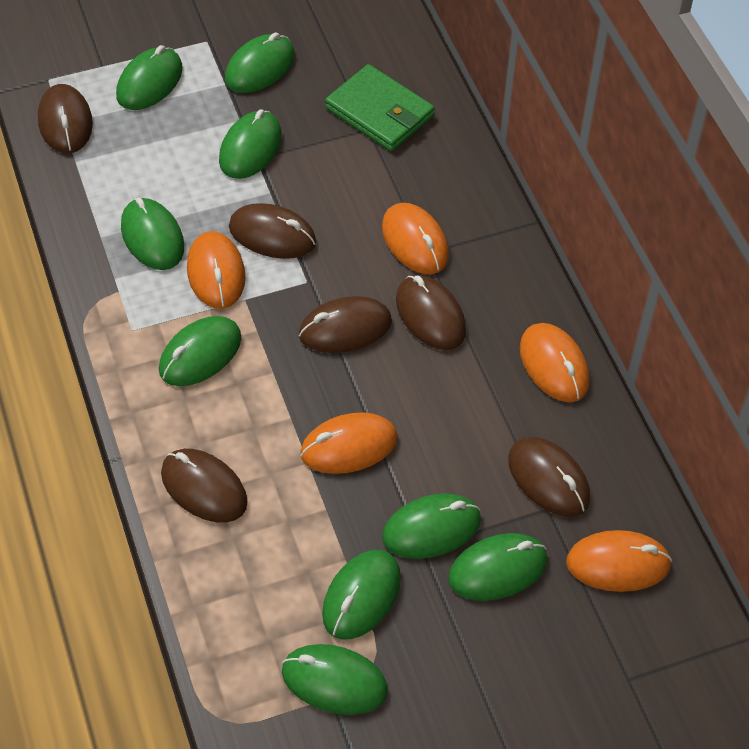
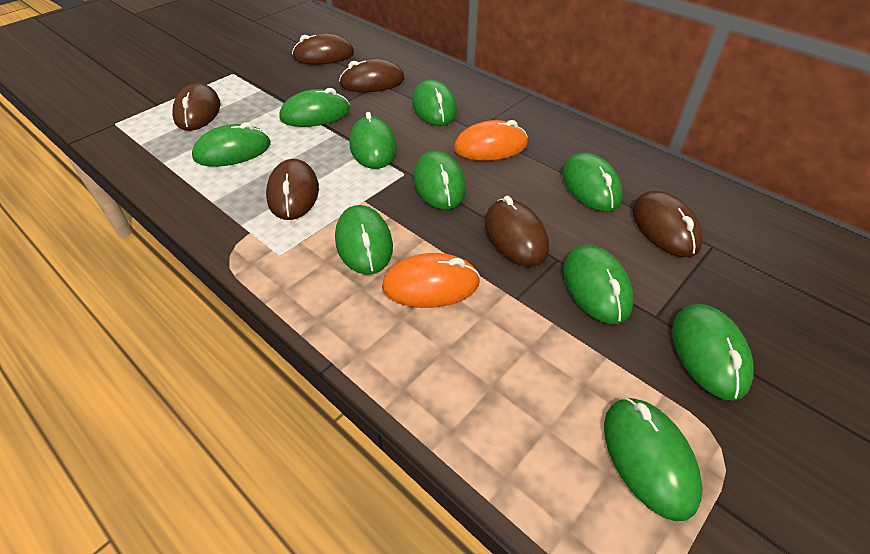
green mouse: [116,45,183,110] [121,198,184,270] [159,316,242,386] [219,110,282,179] [225,32,295,93] [282,644,388,715] [322,550,401,640] [382,493,481,559] [448,533,548,601] = 9 -> [192,122,271,167] [279,88,350,127] [335,205,393,275] [350,112,397,169] [412,80,457,126] [414,151,466,210] [562,153,623,212] [563,245,634,324] [604,397,703,521] [672,304,754,401] = 10
green wallet: [325,64,435,151] = 1 -> none = 0
orange mouse: [187,231,246,309] [300,412,398,474] [382,203,449,274] [520,323,590,402] [566,530,672,592] = 5 -> [382,253,480,308] [454,120,528,161] = 2

